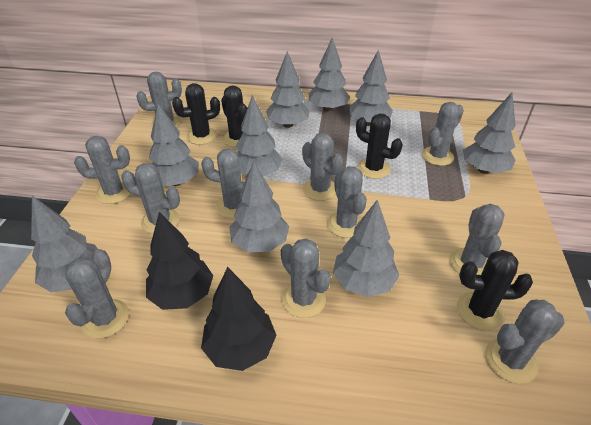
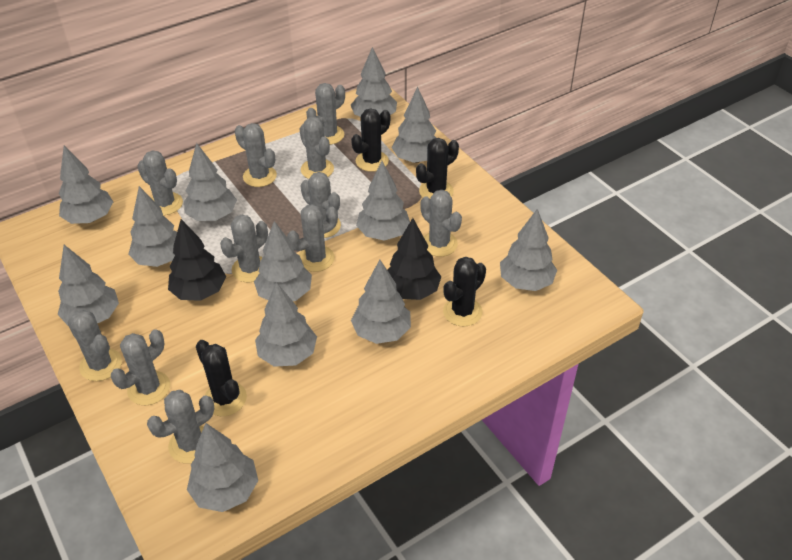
grey tree: [31,196,98,292] [149,104,199,186] [229,161,289,252] [236,95,283,176] [266,51,310,128] [309,38,350,112] [333,200,399,297] [349,49,393,126] [463,92,516,174] = 9 -> [57,245,119,325] [59,146,113,224] [129,186,177,267] [184,143,237,221] [187,423,258,512] [254,221,312,301] [255,282,317,367] [351,47,397,117] [351,260,411,344] [356,161,410,241] [392,86,436,163] [500,209,557,291] = 12

